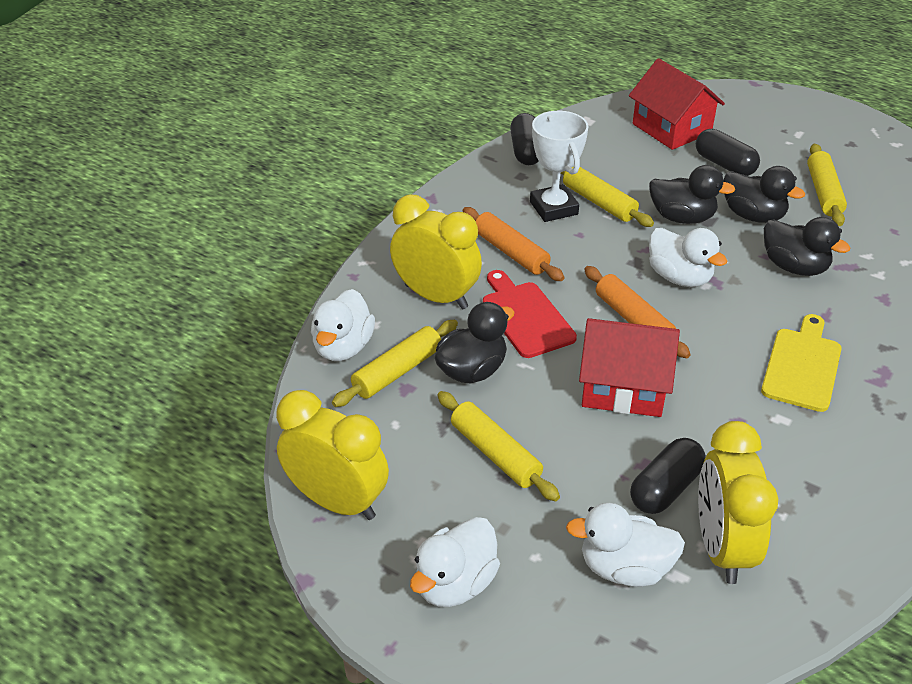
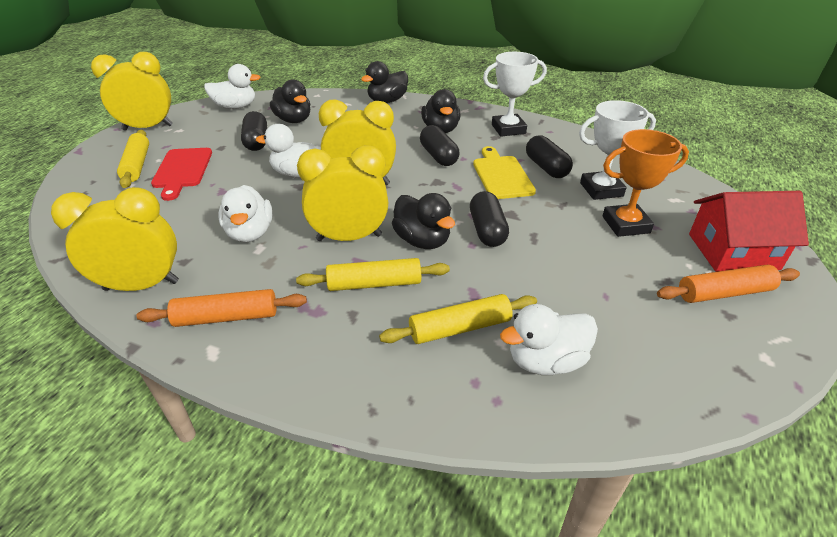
black capsule: [510,113,539,165] [630,438,706,514] [696,129,760,176] = 3 -> [241,111,267,151] [420,125,459,166] [470,191,509,247] [526,135,573,178] = 4
orange trophy: none = 0 -> [602,129,689,237] = 1
red house: [579,318,680,417] [629,58,725,150] = 2 -> [689,191,809,272] = 1
white trophy: [530,111,589,222] = 1 -> [483,52,547,137] [579,100,656,200] = 2
yellow clock: [276,390,389,520] [390,194,482,309] [698,421,778,584] = 3 -> [51,187,179,291] [91,52,173,131] [297,145,388,241] [319,99,396,185] = 4
yellow rolling pin: [332,320,458,407] [438,391,560,501] [561,166,654,227] [807,144,847,226] = 4 -> [117,130,149,188] [296,258,450,291] [379,294,537,344] = 3

